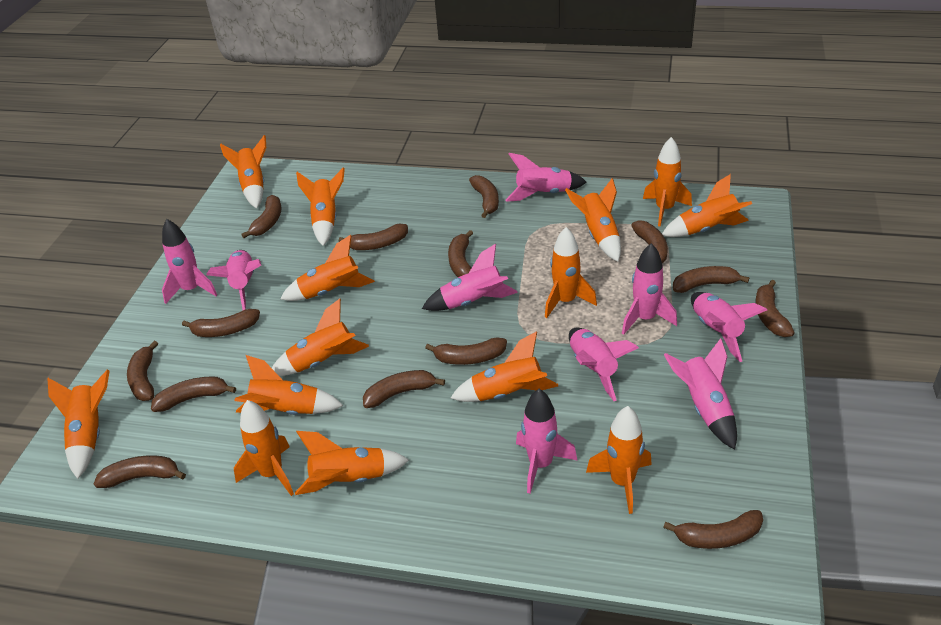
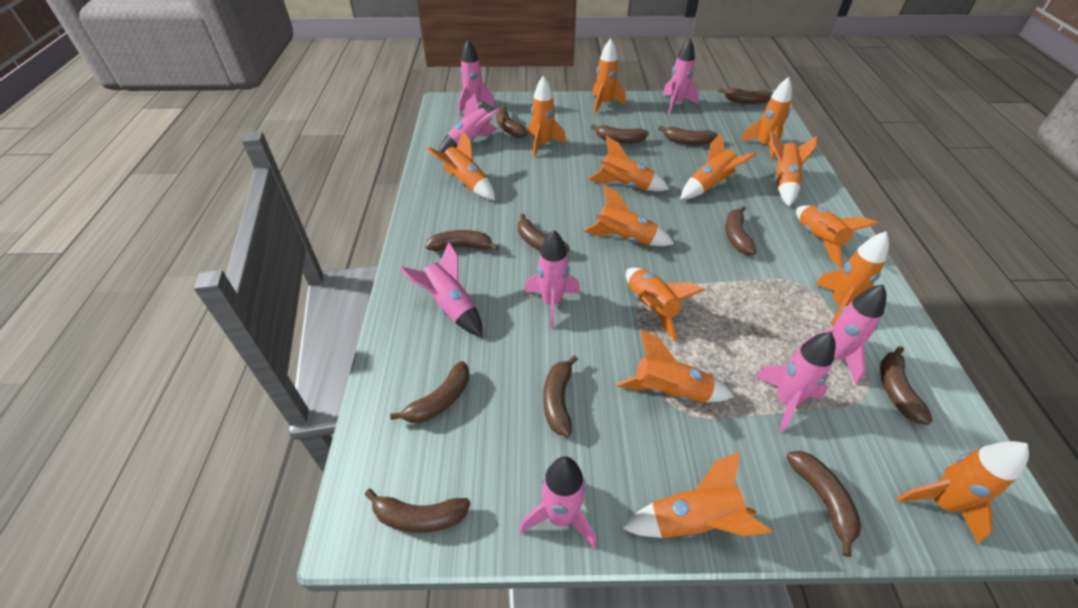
brown banana: [94,455,186,488] [127,341,158,401] [151,377,236,412] [182,309,260,337] [241,195,281,238] [339,223,408,250] [363,370,445,408] [425,337,507,365] [448,230,473,277] [469,175,499,218] [631,220,668,263] [663,510,763,549] [673,266,749,293] [755,280,794,337] = 14 -> [365,489,471,533] [390,361,469,423] [425,230,499,251] [496,106,528,138] [518,213,570,252] [543,355,578,436] [591,124,648,143] [658,126,717,145] [719,88,773,104] [725,206,757,255] [787,451,861,557] [880,346,933,425] = 12
pink rocket: [162,219,217,304] [206,250,261,310] [422,244,518,311] [505,153,587,202] [516,389,578,494] [569,328,639,401] [622,243,677,335] [664,338,737,450] [691,292,767,362] = 9 -> [400,242,483,337] [439,94,500,153] [458,40,495,114] [519,456,596,548] [525,230,580,328] [663,38,699,114] [755,332,836,433] [797,284,887,384] = 8

